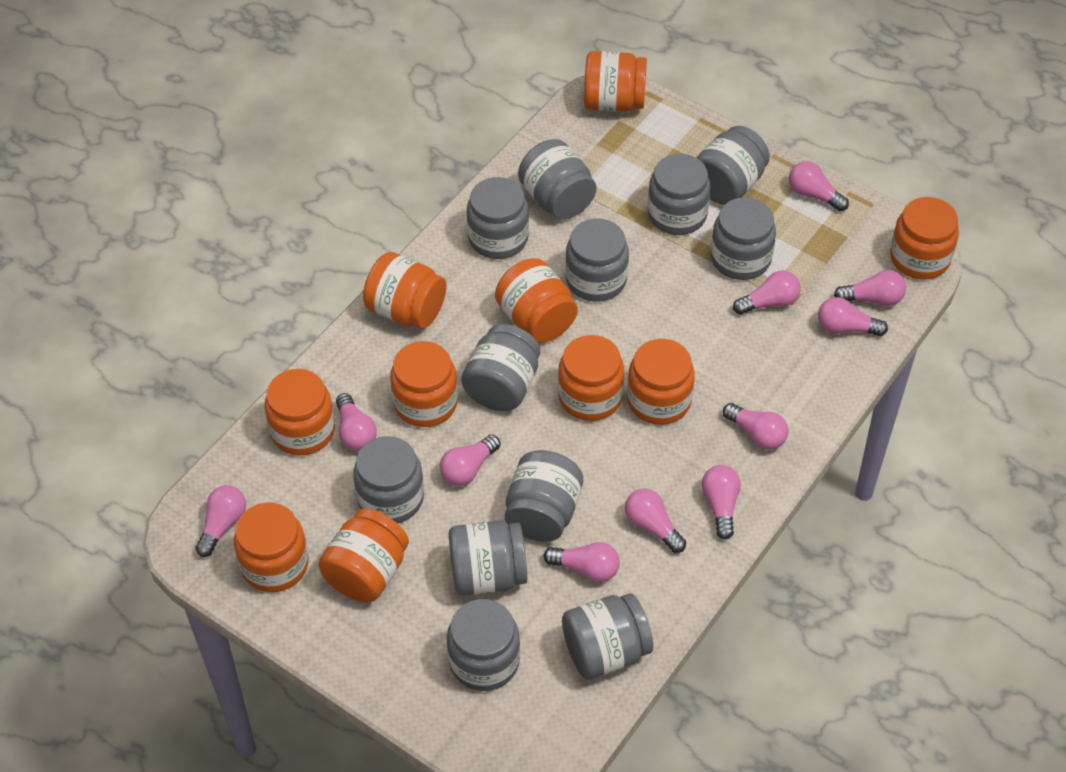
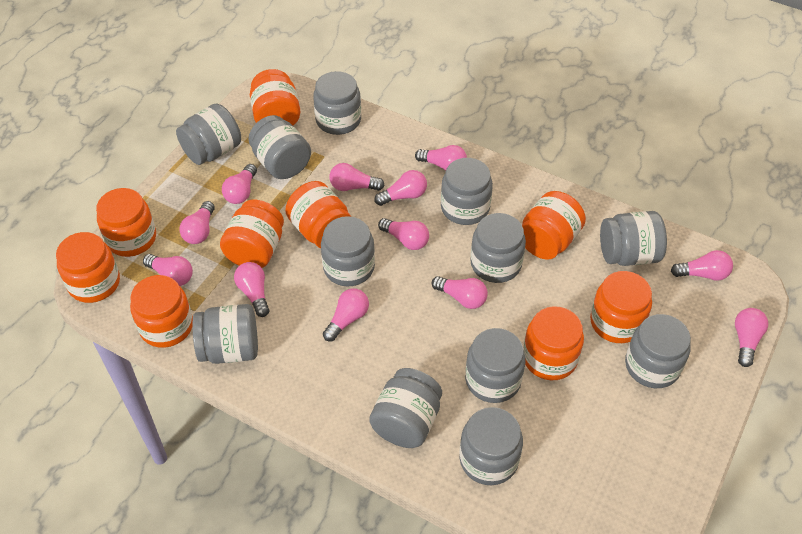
orange jar: [234,503,309,592] [264,369,335,455] [318,508,409,602] [363,252,447,329] [390,341,458,427] [495,258,578,343] [558,335,624,421] [584,51,647,112] [627,339,695,425] [890,197,959,279] = 10 -> [56,232,120,303] [96,188,156,257] [130,275,193,348] [220,200,284,268] [250,69,300,125] [285,181,351,248] [522,191,586,260] [523,306,584,380] [590,271,652,343] = 9
pink light bulb: [195,485,246,557] [336,393,377,451] [440,435,500,486] [543,542,620,582] [625,488,686,553] [702,465,741,540] [723,403,788,450] [733,270,801,315] [789,161,849,211] [818,297,888,336] [834,270,906,306] = 11 -> [143,254,193,286] [180,201,215,244] [222,164,257,204] [234,262,270,317] [323,289,369,341] [329,163,385,191] [374,170,427,206] [378,218,429,250] [415,145,467,171] [431,276,488,309] [671,250,733,281] [735,308,769,367] = 12

